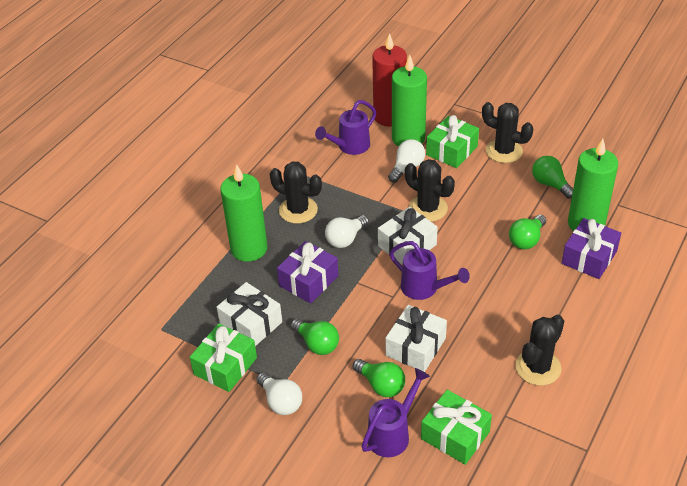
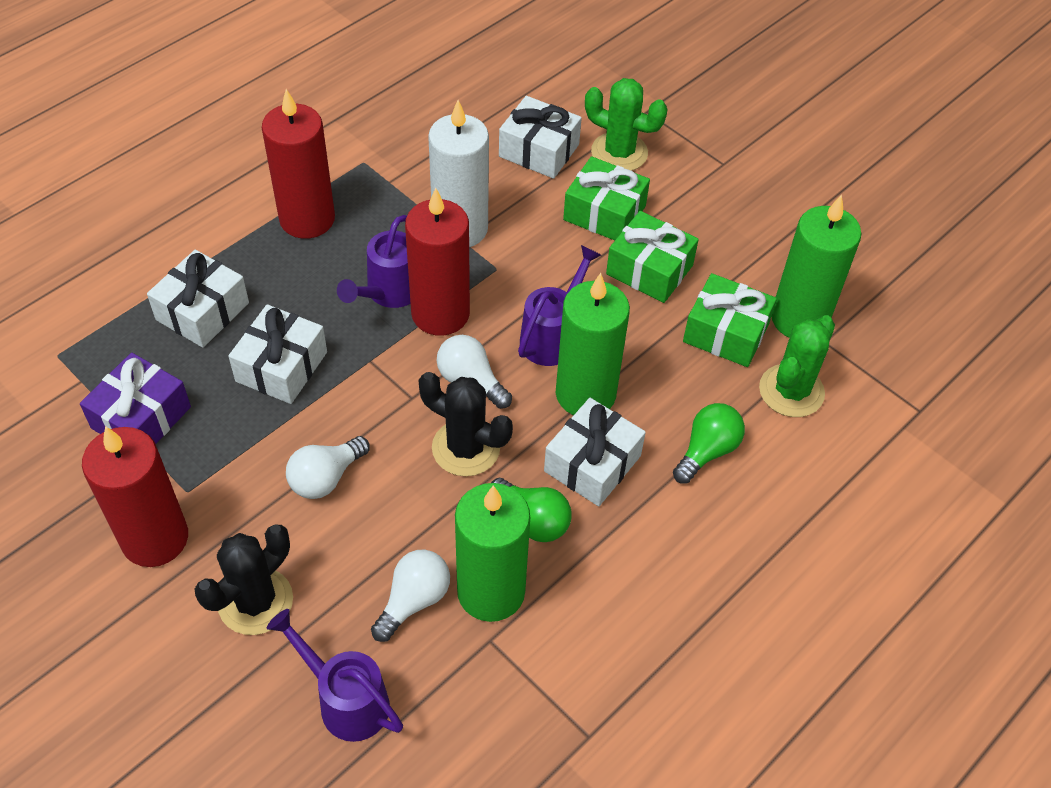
black cactus: [270,162,322,224] [405,159,455,222] [482,102,533,163] [515,315,564,386] = 4 -> [195,524,293,635] [419,372,513,476] = 2
green cactus: none = 0 -> [585,78,668,171] [759,315,835,417] = 2
green light bulb: [290,319,339,355] [353,359,405,397] [509,215,546,249] [532,156,573,199] = 4 -> [491,478,572,542] [673,403,745,484] = 2
purple gift: [277,241,338,304] [562,218,621,279] = 2 -> [80,353,191,444] = 1
red candle: [372,33,407,127] = 1 -> [82,426,188,567] [262,89,335,239] [405,188,470,336] = 3
white candle: none = 0 -> [428,100,489,247] = 1
white gift: [217,282,282,346] [378,207,438,265] [385,305,447,372] = 3 -> [147,250,249,348] [228,304,327,404] [499,96,582,179] [544,398,646,506] = 4

